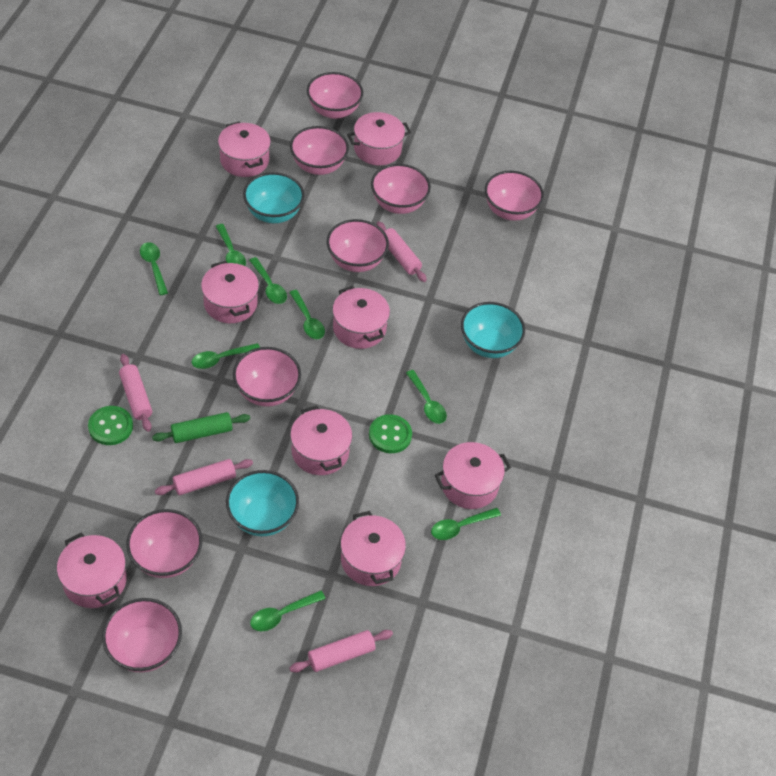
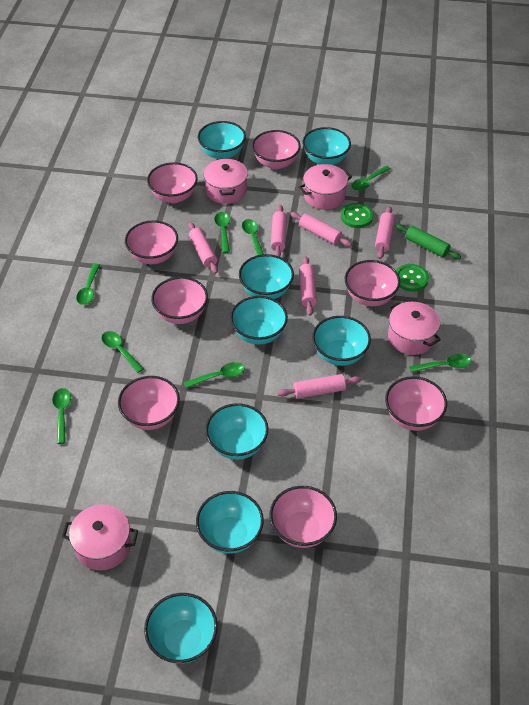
pink pot: [57,533,127,608] [201,261,259,323] [218,122,271,177] [290,406,352,475] [332,286,390,349] [341,511,406,586] [347,112,411,165] [435,442,511,509] = 8 -> [62,505,138,570] [203,158,248,204] [299,164,352,210] [388,301,441,355] = 4
pink rolling pin: [119,354,152,432] [155,459,253,495] [289,630,393,672] [376,221,427,282] = 4 -> [188,222,218,274] [271,205,287,257] [278,374,361,399] [290,212,352,247] [299,256,317,316] [375,206,395,259] = 6
turquoise bowl: [226,470,299,537] [243,172,305,223] [461,302,525,358] = 3 -> [144,593,218,664] [196,491,264,554] [198,121,246,159] [205,403,269,460] [230,296,288,345] [239,254,294,299] [302,127,351,165] [312,316,371,366] = 8

